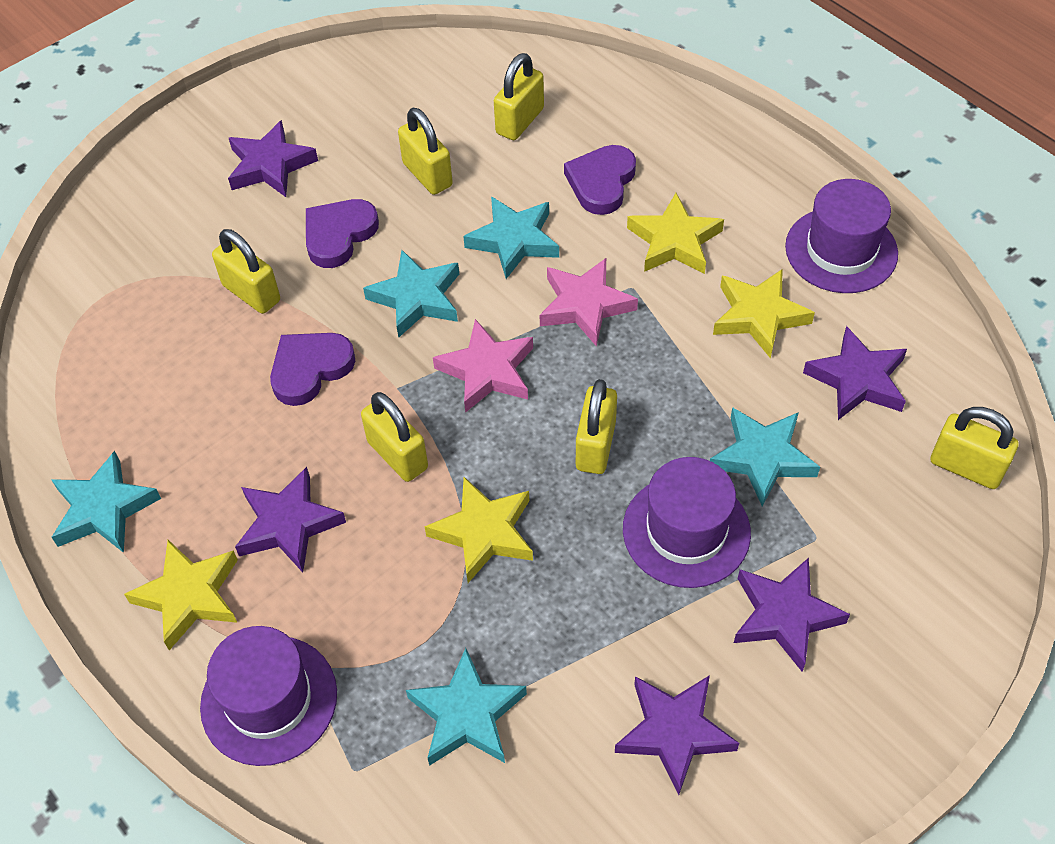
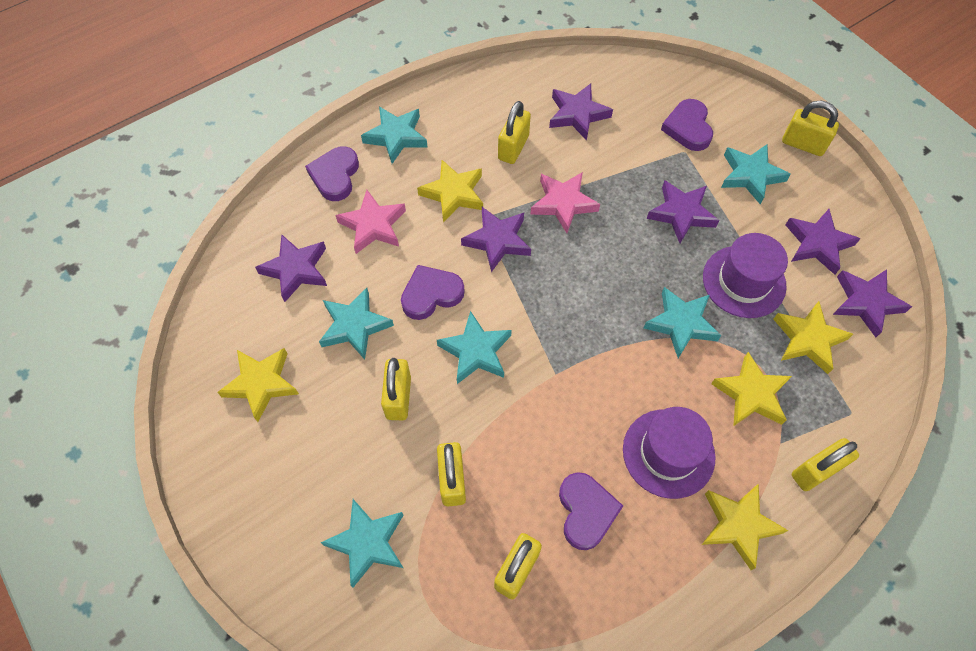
purple hat: [200,626,337,766] [623,457,751,588] [785,179,898,293] = 3 -> [623,407,716,499] [703,233,788,318] = 2
purple heart: [270,333,355,406] [306,199,379,268] [564,145,636,215] = 3 -> [305,146,359,201] [401,265,464,320] [559,472,623,550] [661,99,713,151] = 4
purple star: [228,120,318,197] [235,467,346,572] [615,675,739,795] [734,558,850,672] [803,326,907,420] = 5 -> [255,234,327,302] [461,207,531,272] [549,84,613,141] [647,180,719,243] [786,209,861,275] [833,269,912,337] = 6
turquoise star: [51,451,161,553] [363,250,459,338] [406,648,527,766] [463,196,559,279] [710,407,820,507] = 5 -> [319,288,394,360] [321,499,403,587] [361,107,428,164] [437,311,512,384] [644,287,721,358] [721,144,791,204] = 6
yellow star: [124,540,238,650] [424,477,533,583] [627,193,724,274] [713,270,815,359] = 4 -> [217,348,299,422] [417,160,483,223] [702,484,789,570] [711,352,792,426] [773,301,853,374] = 5

